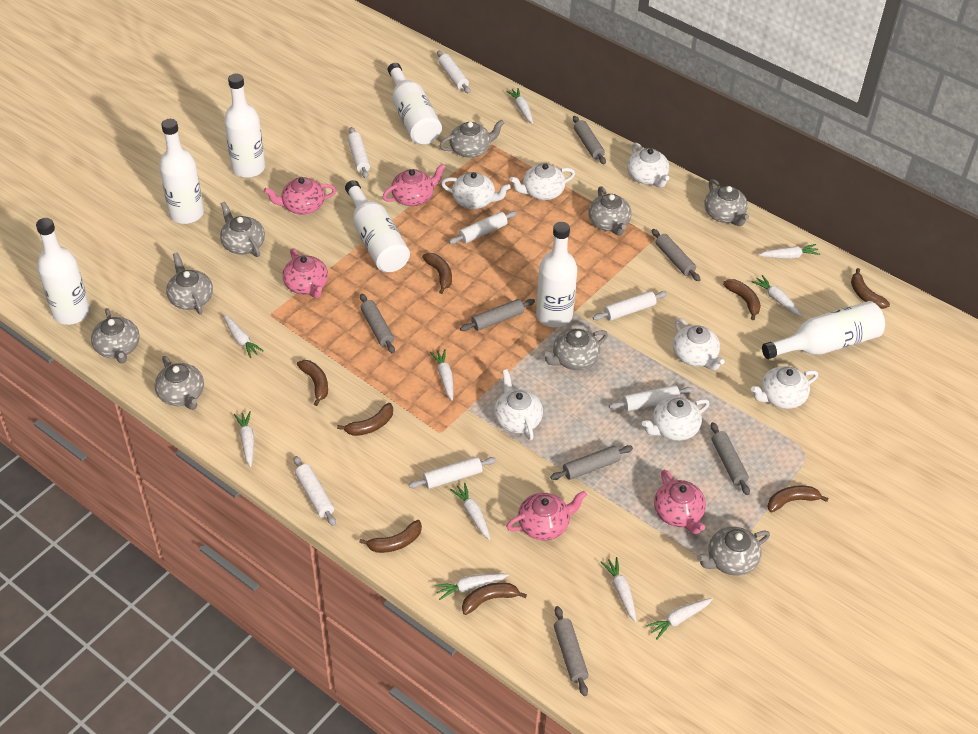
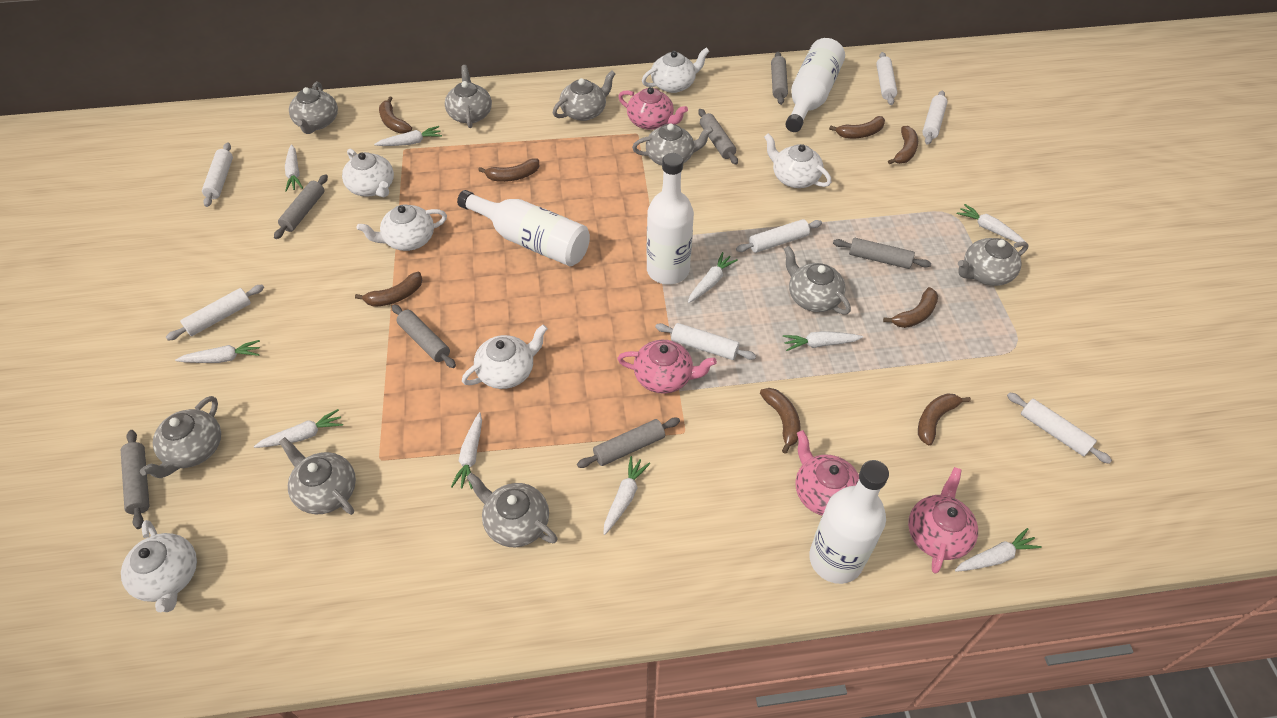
pink teapot: [264,177,336,215] [282,248,328,298] [383,163,446,206] [506,491,587,540] [654,470,706,534] = 5 -> [617,340,717,394] [618,87,688,130] [796,430,859,515] [908,467,978,574] = 4
white bottle: [36,218,90,325] [159,119,204,224] [224,74,265,178] [345,180,410,272] [388,63,442,145] [536,222,577,328] [762,301,885,359] = 7 -> [457,190,590,266] [647,153,694,284] [786,38,845,132] [809,460,889,584] = 4
white teapot: [441,172,511,209] [494,369,543,440] [510,163,575,200] [627,142,670,188] [642,397,709,441] [673,318,725,370] [751,366,818,409] = 7 -> [121,520,197,612] [342,149,394,197] [357,204,447,251] [462,324,548,389] [642,48,709,93] [764,133,832,188] = 6

